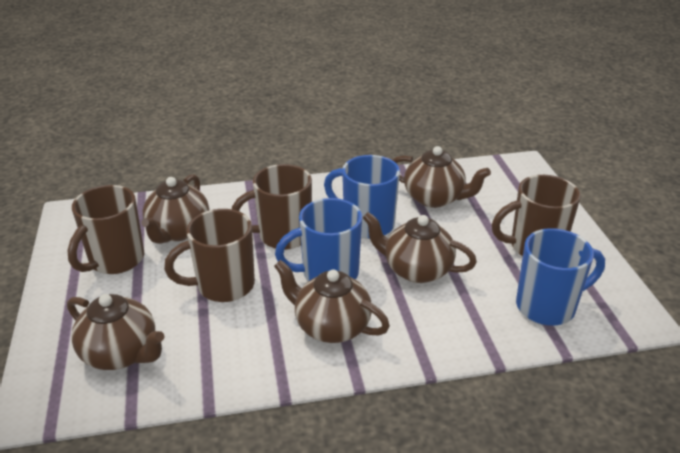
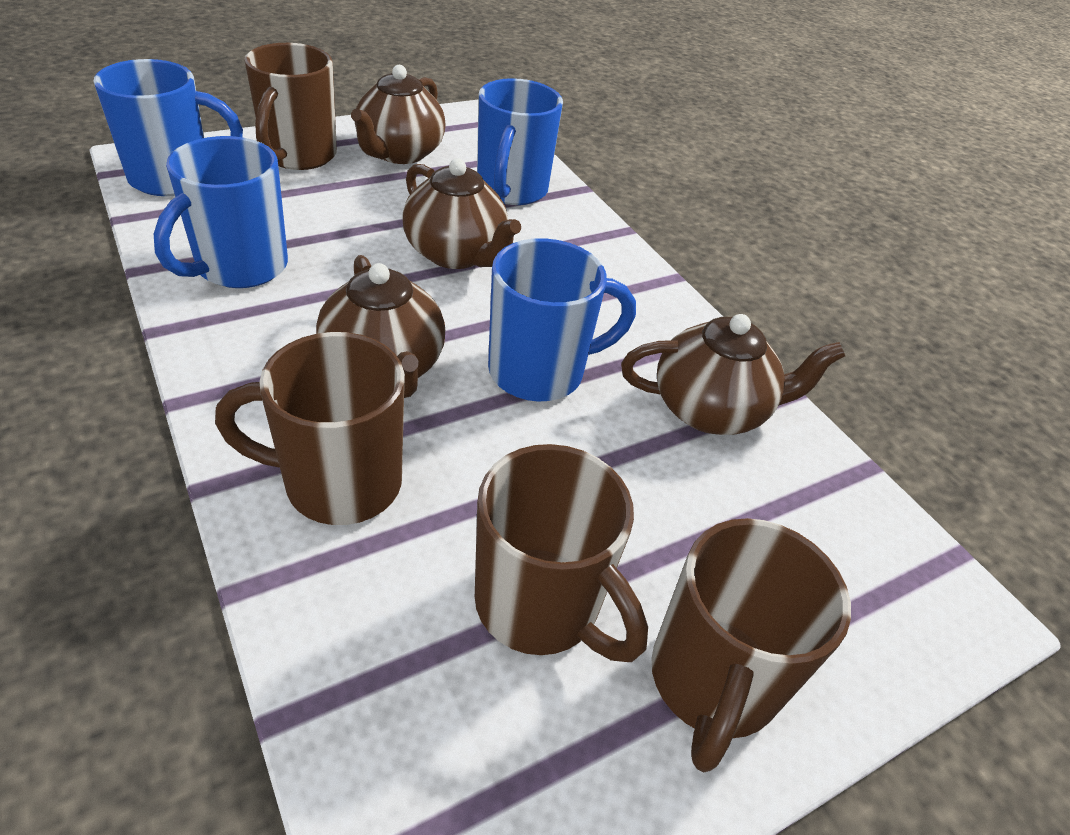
blue mug: [275,198,362,281] [324,155,400,239] [516,228,605,325] = 3 -> [93,59,243,196] [154,136,288,288] [477,78,563,205] [488,238,636,402] = 4
brown teapot: [67,294,165,370] [141,174,209,244] [274,260,390,343] [363,212,477,283] [392,146,491,208] = 5 -> [316,255,445,398] [351,65,446,164] [402,158,521,269] [621,314,845,435] = 4

